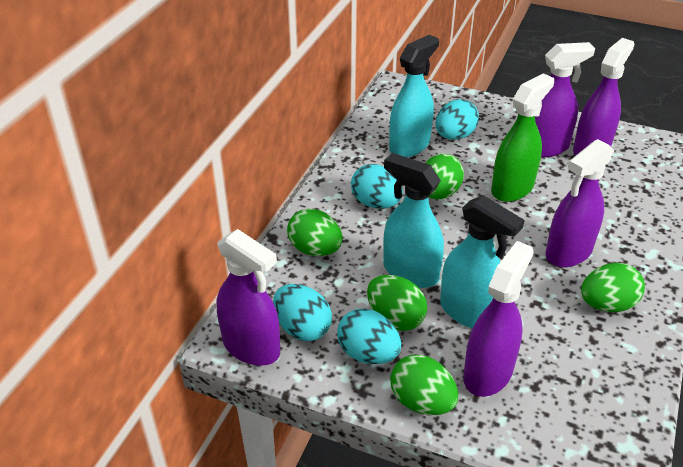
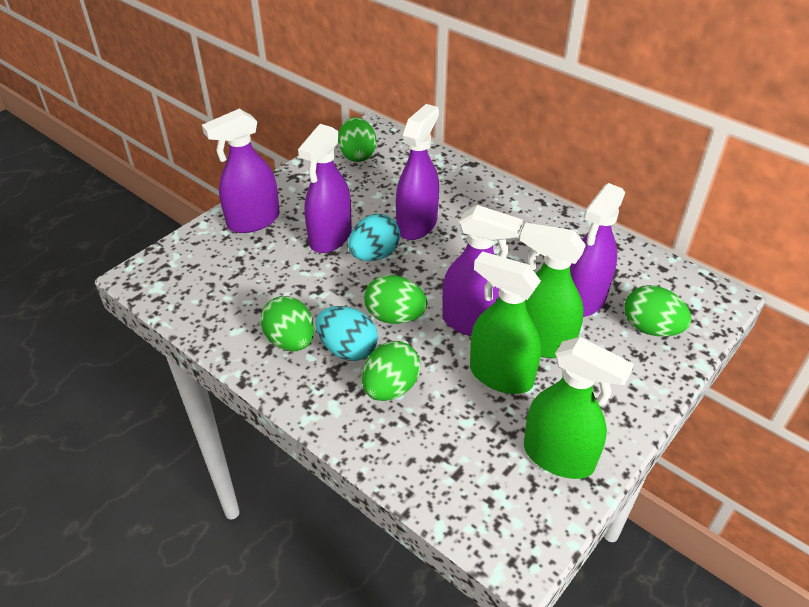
green spray bottle: [491,73,554,202] = 1 -> [470,251,541,394] [520,223,586,358] [524,337,634,479] = 3
turquoise egg: [273,284,332,341] [337,308,401,364] [351,164,403,209] [435,99,479,140] = 4 -> [316,306,378,361] [348,214,400,261] = 2
turquoise spray bottle: [383,153,444,288] [389,35,439,157] [440,195,525,328] = 3 -> none = 0

